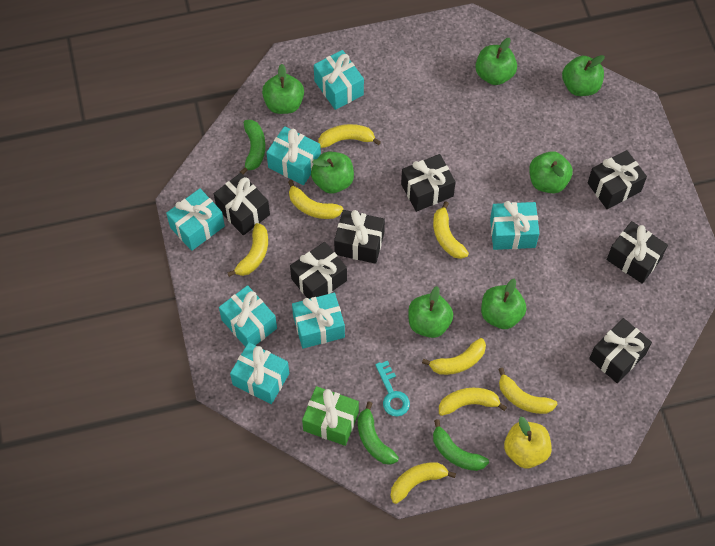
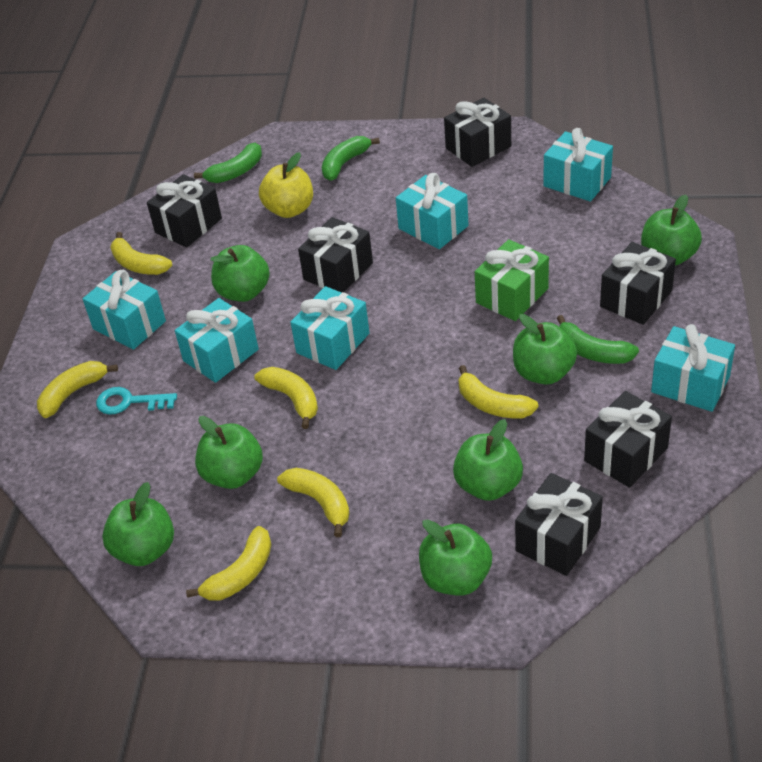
black gift: [214,173,270,235] [290,242,347,299] [334,210,385,264] [401,154,456,212] [588,150,647,209] [589,318,652,383] [607,221,668,284] = 7 -> [147,174,222,247] [298,217,373,293] [444,98,511,167] [515,473,603,576] [584,391,672,488] [600,242,676,325] = 6
turquoise gift: [166,188,225,251] [219,285,277,347] [230,342,289,404] [266,126,321,185] [292,293,345,349] [314,50,364,110] [490,201,539,250] = 7 -> [83,269,166,350] [175,298,259,383] [290,286,369,370] [396,173,469,249] [543,128,613,202] [651,324,735,412] = 6
yellow banana: [227,223,268,277] [288,180,343,219] [318,124,381,148] [391,462,456,504] [422,338,486,375] [433,201,469,259] [439,388,507,416] [498,368,557,414] = 8 -> [37,361,118,418] [110,232,172,275] [186,526,272,601] [254,367,318,429] [277,468,350,537] [458,365,538,418] = 6

